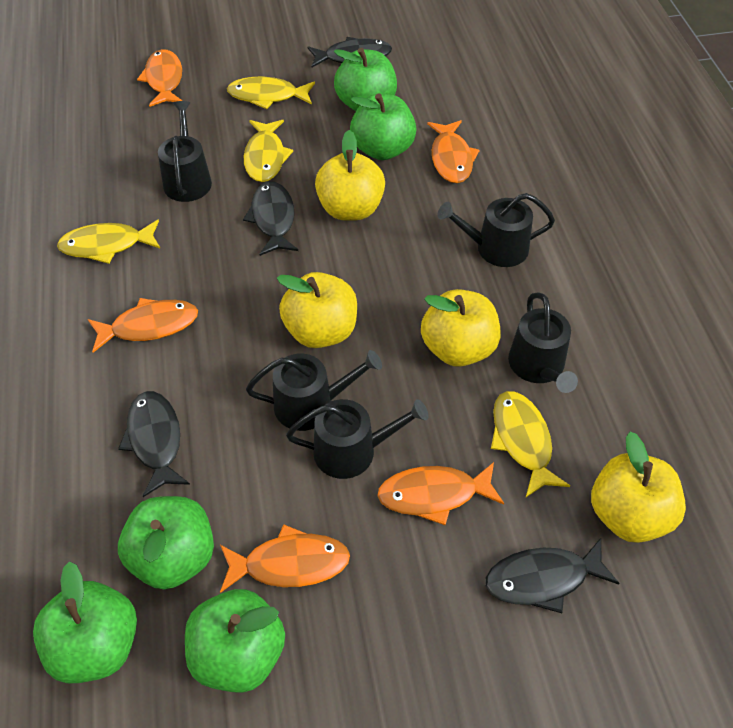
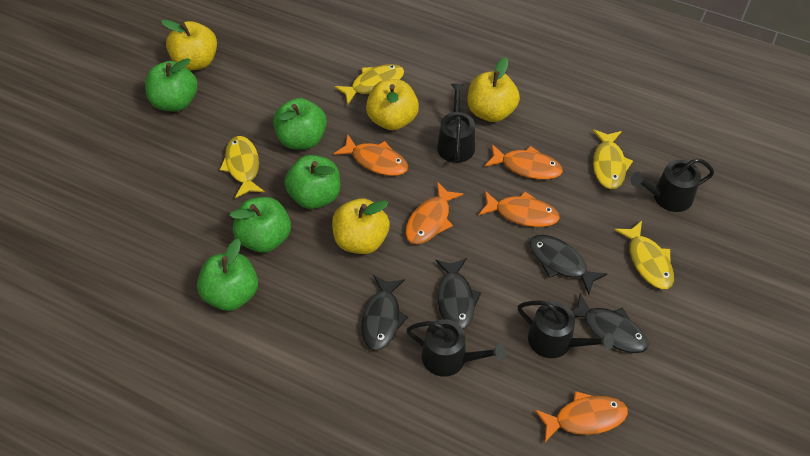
black watering can: [158,101,212,202] [246,350,382,431] [286,399,429,479] [438,193,555,267] [508,292,578,393] = 5 -> [406,319,506,377] [437,84,475,163] [518,300,614,358] [630,158,714,212] = 4

